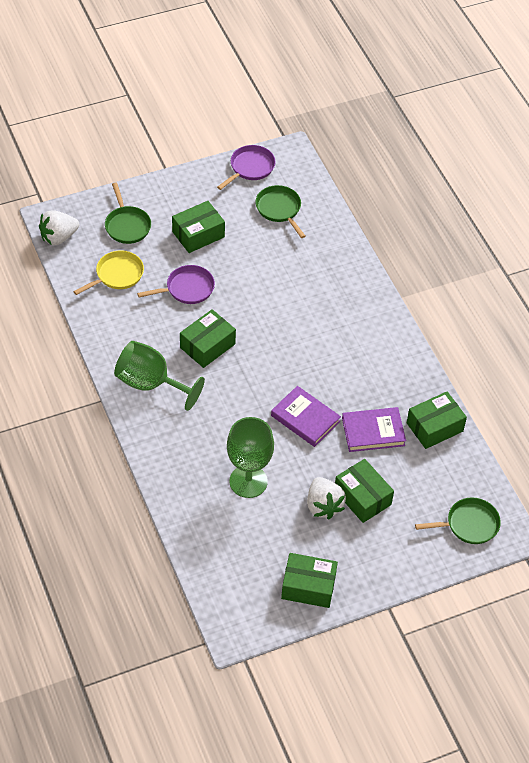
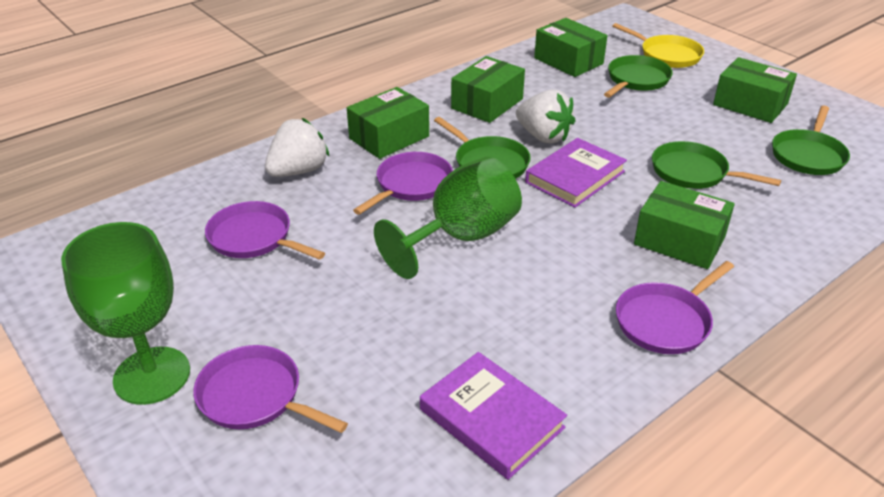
green pan: [105,183,151,244] [255,185,305,238] [415,498,501,544] = 3 -> [434,117,531,179] [604,55,673,98] [652,141,781,189] [772,106,850,175] = 4
purple pan: [137,265,215,304] [217,145,275,190] = 2 -> [193,345,348,433] [205,201,325,260] [353,152,453,215] [616,261,734,354] = 4

